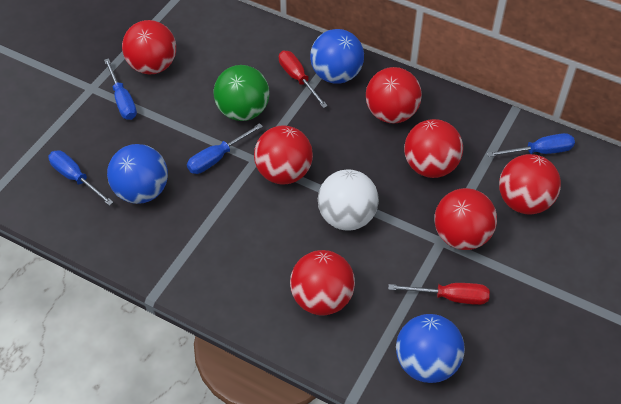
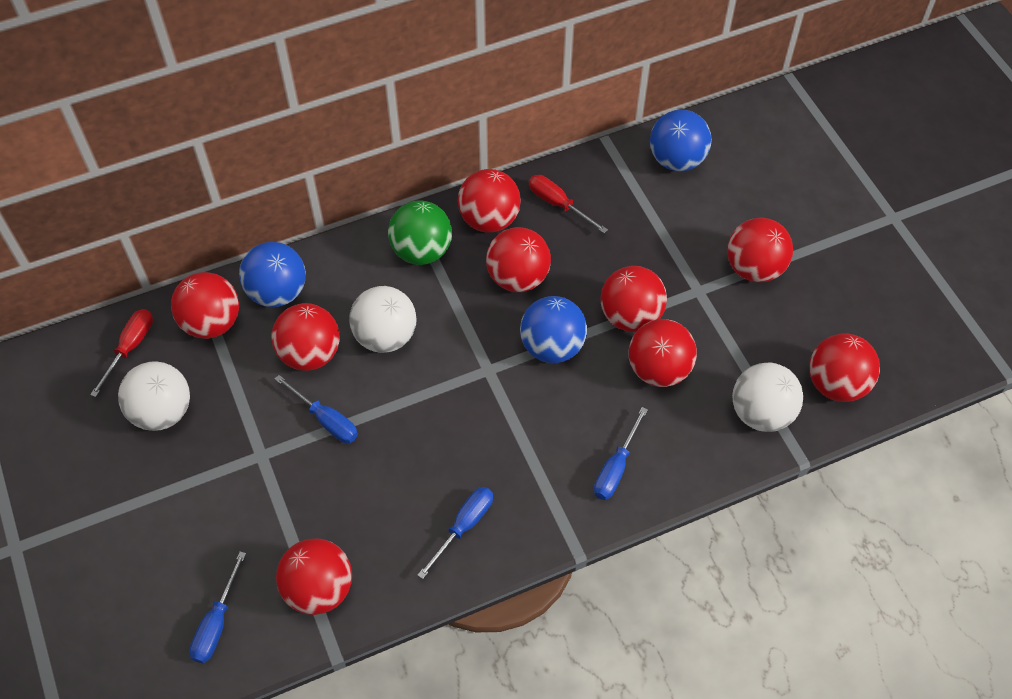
red ball: [122,20,176,75] [254,125,313,185] [290,250,355,315] [366,67,422,123] [404,119,463,178] [434,188,497,250] [499,154,561,215] = 7 -> [171,272,239,339] [271,303,340,371] [276,539,352,615] [458,169,521,233] [486,227,551,292] [600,266,667,332] [629,319,697,387] [727,218,793,283] [809,333,880,402] = 9
white ball: [318,170,379,231] = 1 -> [118,361,190,431] [349,286,417,353] [732,362,803,432] = 3

